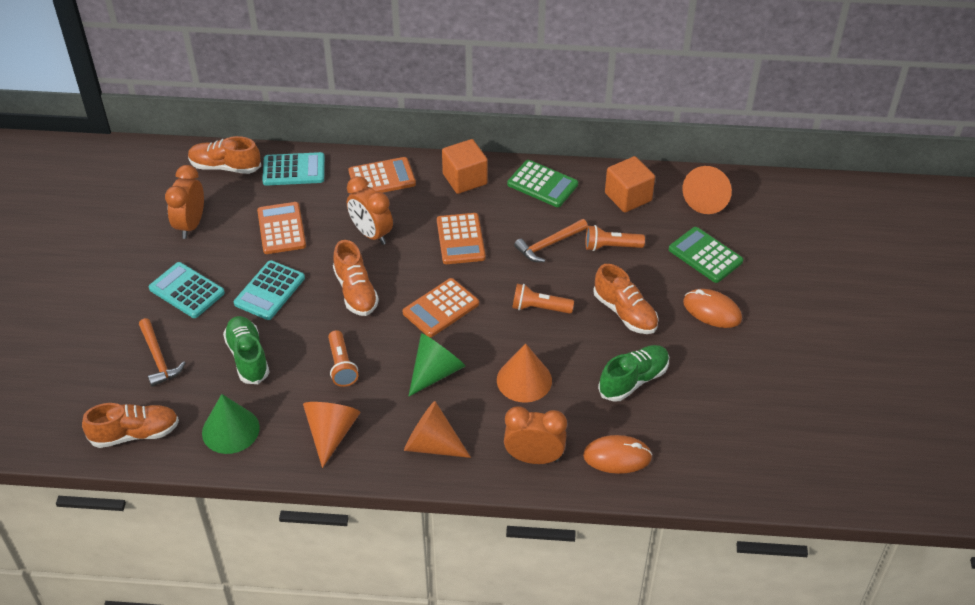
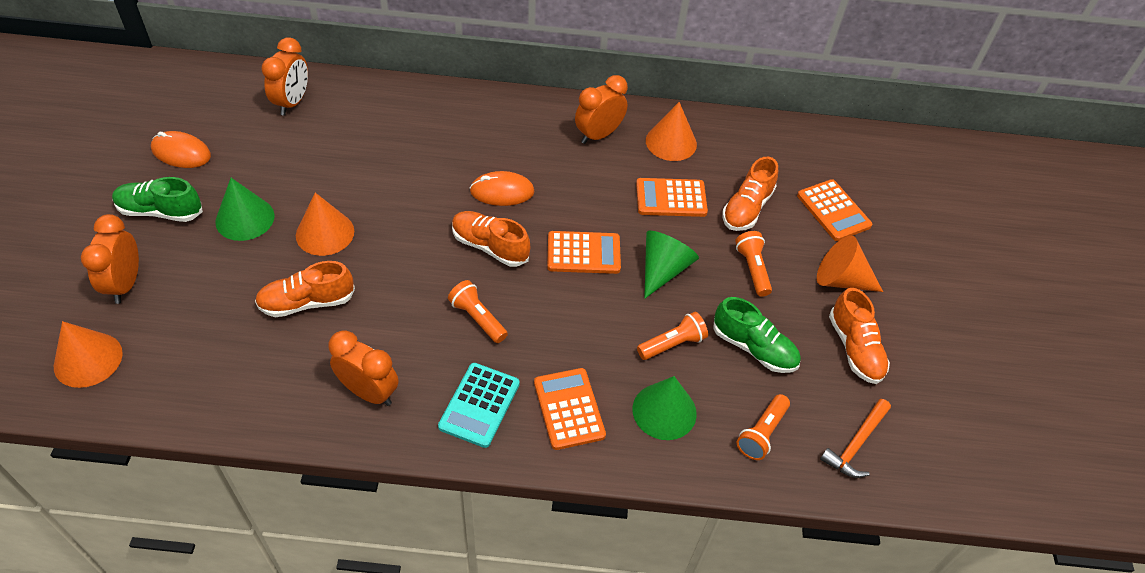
green calculator: [507,160,578,207] [669,227,743,283] = 2 -> none = 0
green cone: [202,394,260,454] [409,333,466,396] = 2 -> [215,178,275,241] [633,376,697,440] [644,231,699,299] = 3
orange clock: [165,165,204,239] [347,176,393,245] [504,406,567,464] = 3 -> [81,214,139,304] [261,37,308,116] [328,330,398,406] [575,75,628,144] = 4
orange cube: [442,139,488,194] [605,156,655,213] = 2 -> none = 0
orange flashlight: [328,330,358,387] [512,284,574,314] [586,225,645,251] = 3 -> [448,280,508,343] [637,312,708,360] [735,231,772,297] [737,394,790,460] = 4
orange hammer: [139,318,185,387] [514,219,588,262] = 2 -> [820,399,891,478] = 1
turquoise calculator: [149,262,225,318] [234,260,305,320] [262,152,325,186] = 3 -> [438,363,520,448] = 1

